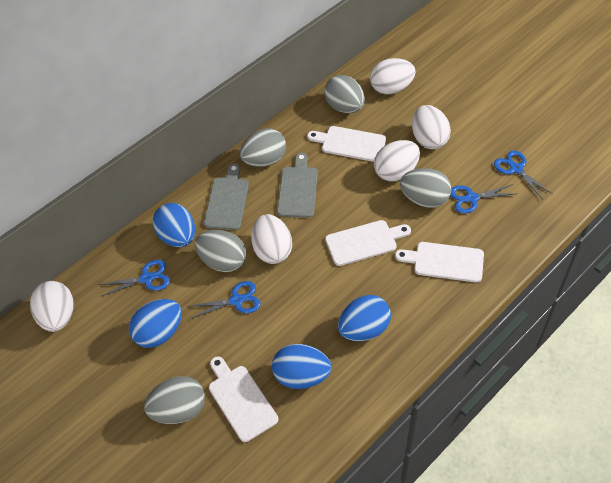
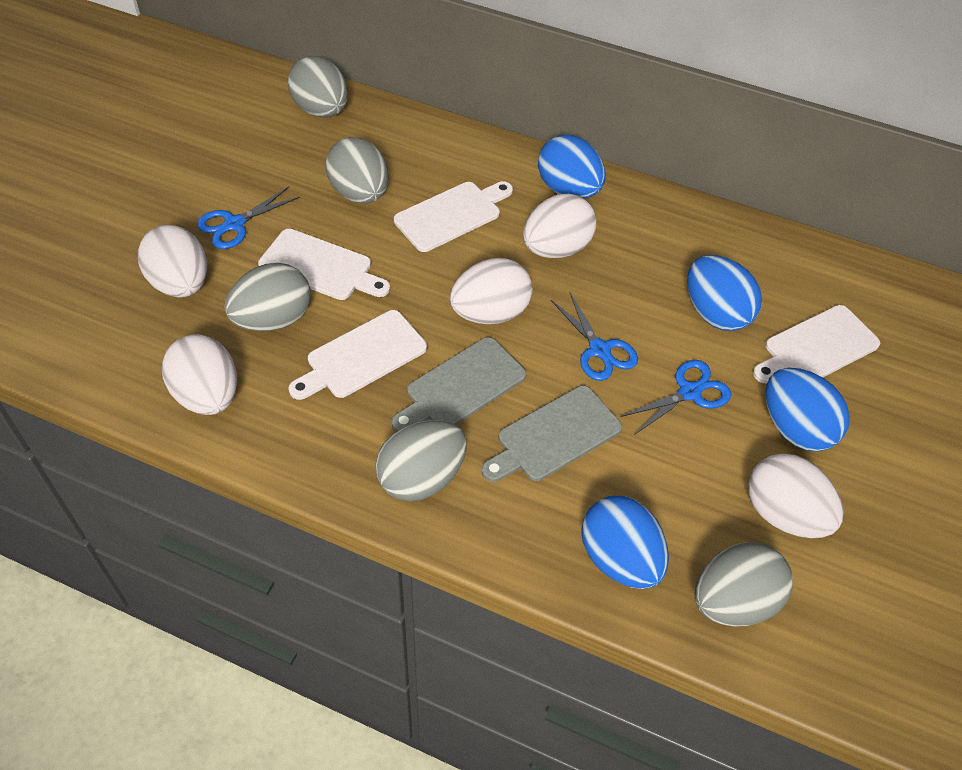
blue scissors: [98,260,170,297] [187,281,261,319] [450,184,517,213] [494,151,553,199] = 4 -> [197,186,300,249] [551,291,638,381] [620,360,731,435] = 3

